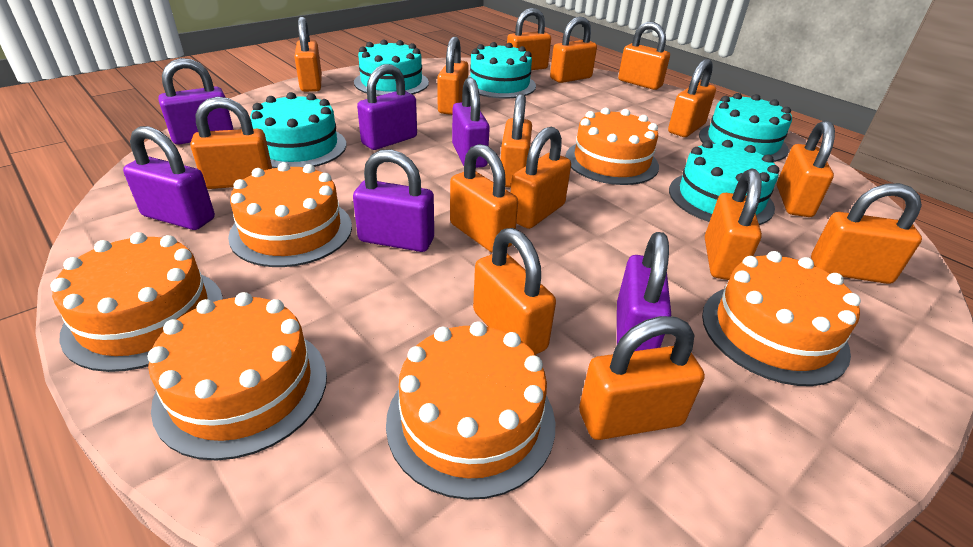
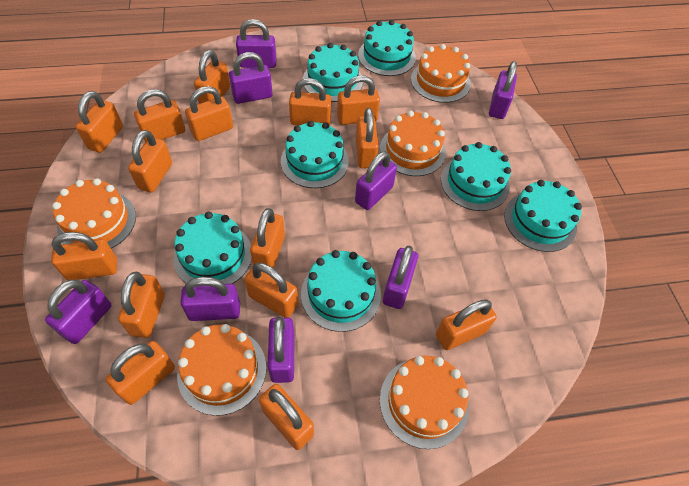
orange cake: [50,232,223,372] [148,292,327,460] [228,162,352,267] [386,321,555,500] [565,107,659,185] [702,251,861,386] = 6 -> [52,178,136,249] [177,324,266,416] [380,111,446,176] [380,356,469,449] [411,44,471,103] = 5
purple padlock: [123,126,215,230] [158,58,234,144] [353,149,434,252] [357,64,417,150] [452,77,490,168] [617,232,671,351] = 6 -> [45,279,111,344] [180,277,240,321] [229,52,273,104] [236,19,277,68] [267,317,295,383] [355,151,397,210] [383,246,418,309] [489,61,517,119] = 8
turquoise cake: [250,92,346,168] [354,39,429,96] [468,42,536,99] [669,140,779,225] [699,93,792,162] = 5 -> [174,211,252,284] [281,121,349,188] [301,250,381,332] [303,43,363,102] [358,20,416,76] [441,142,511,211] [504,180,582,252] = 7

